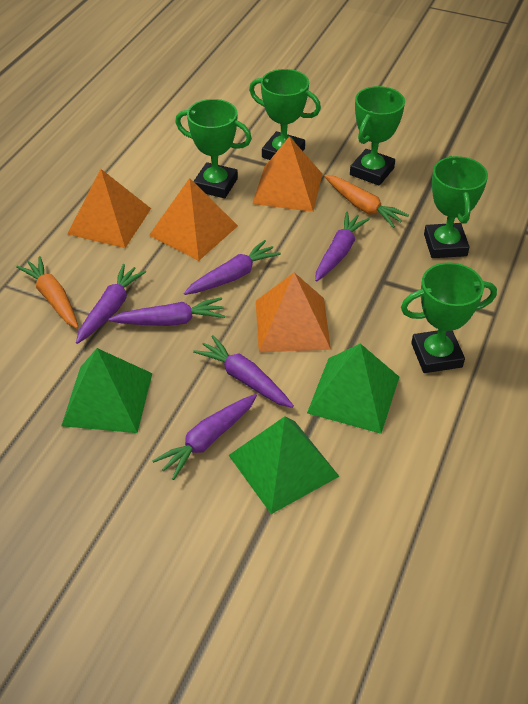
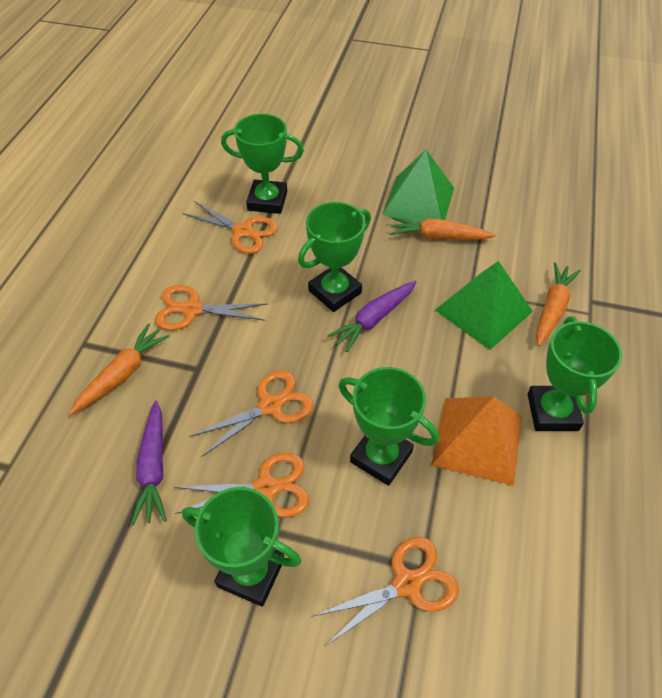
green pyramid: [61,348,152,433] [229,416,340,514] [307,343,399,434] = 3 -> [382,150,454,223] [435,261,533,350] = 2
orange carrot: [16,256,79,329] [324,175,409,228] = 2 -> [69,323,170,415] [390,217,496,240] [536,262,581,346] = 3
orange pyramid: [67,169,151,248] [149,178,238,261] [252,136,323,212] [256,273,331,352] = 4 -> [431,396,522,486] = 1
orange scissors: none = 0 -> [155,285,268,330] [174,452,309,518] [182,201,278,254] [189,370,314,457] [313,537,459,646] = 5
purple carrot: [76,264,146,344] [108,297,225,326] [152,394,257,480] [184,240,281,295] [193,335,294,408] [315,212,370,282] = 6 -> [131,401,167,525] [327,281,416,352] = 2

